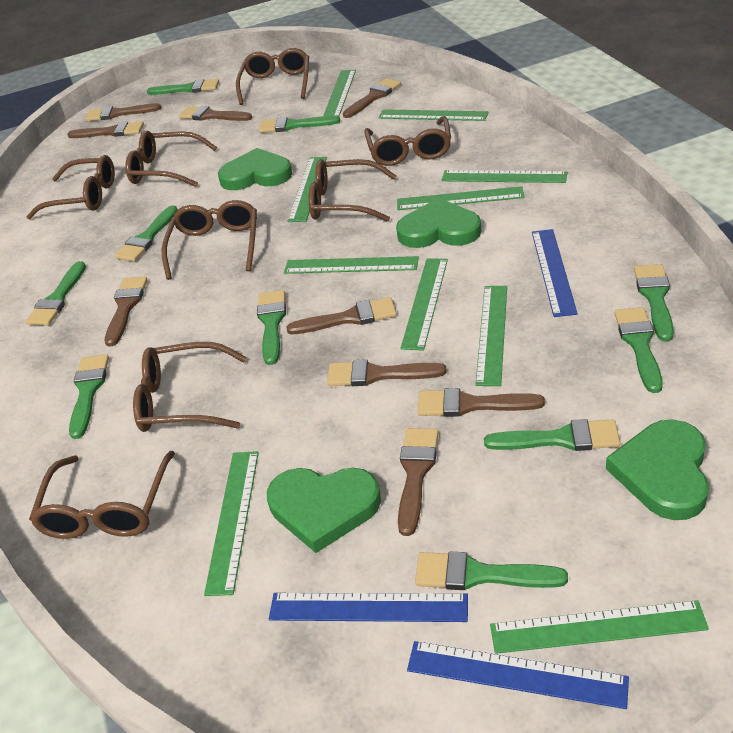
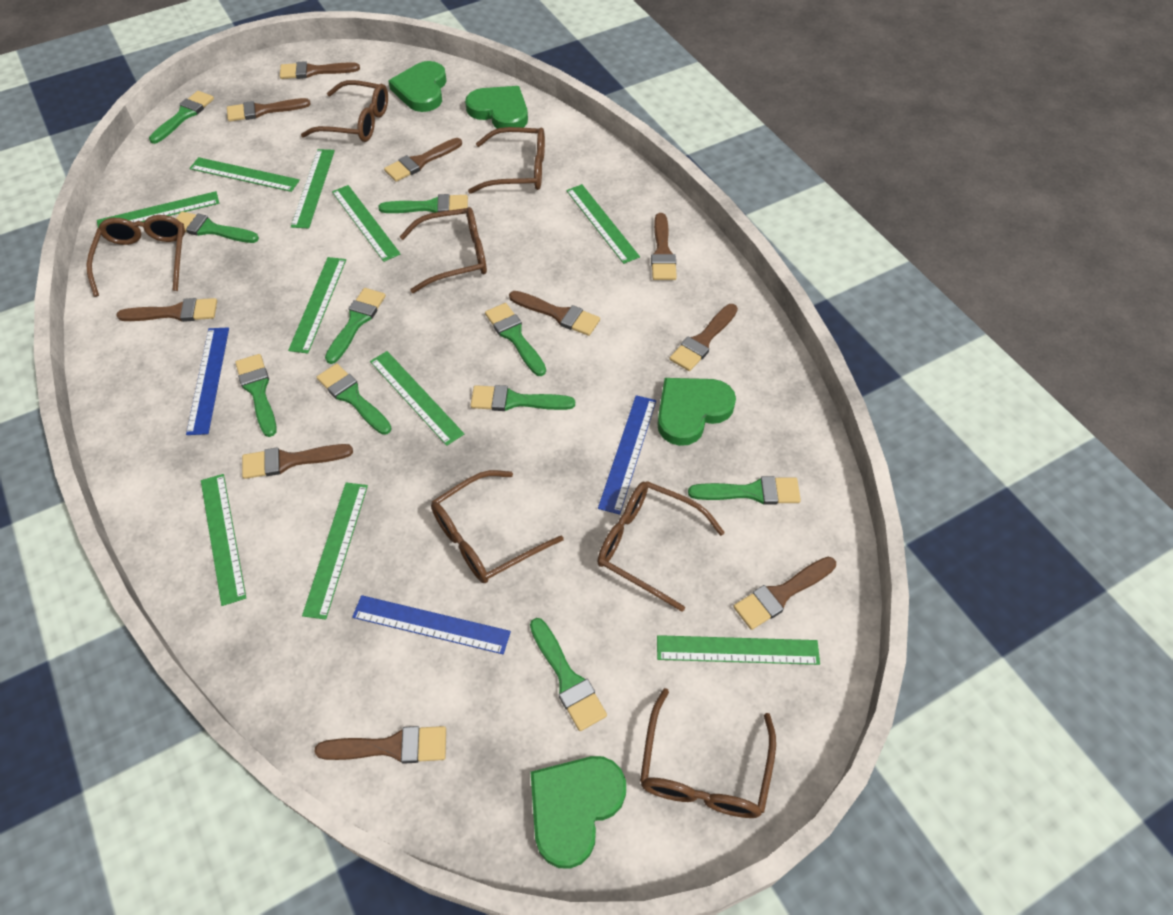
brown brush: [67,121,144,138] [85,103,161,121] [105,277,148,347] [179,106,252,121] [286,297,397,334] [327,359,446,386] [343,78,401,118] [398,428,439,536] [418,388,545,417] = 9 -> [116,298,217,322] [227,98,311,122] [242,444,353,479] [280,61,360,79] [314,726,446,764] [384,138,462,182] [509,291,600,336] [651,213,677,280] [670,304,738,371] [733,557,836,630] = 10
brown glasses: [26,155,115,219] [29,451,175,539] [125,131,217,187] [133,342,247,432] [162,200,257,280] [236,48,309,105] [309,159,397,222] [364,116,451,166] = 8 -> [86,215,185,297] [301,80,388,142] [400,207,487,293] [431,470,564,583] [468,127,545,194] [597,481,725,612] [640,688,776,818] = 7

